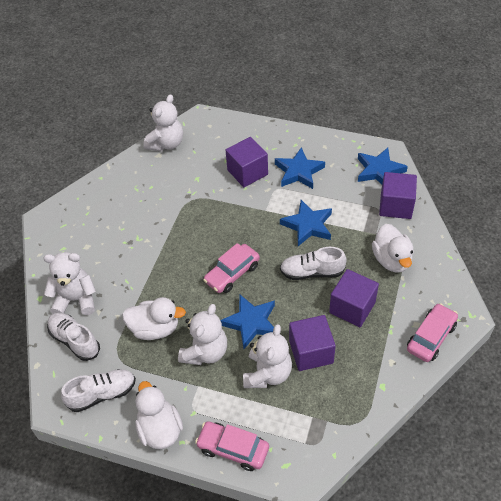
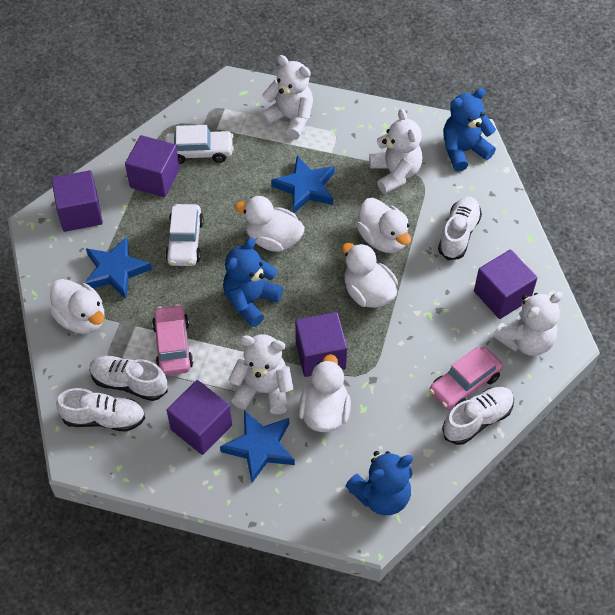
blue star: [220,295,275,349] [275,147,325,189] [280,200,332,246] [358,148,408,184] = 4 -> [85,236,152,299] [220,410,295,483] [271,156,335,213] = 3
blue teddy bear: none = 0 -> [223,238,283,327] [346,451,413,515] [443,88,496,172] = 3
pink car: [195,421,269,471] [203,243,260,293] [407,303,458,362] = 3 -> [152,304,193,376] [429,347,503,410] = 2
purple cube: [226,137,268,187] [289,315,336,371] [329,269,379,327] [379,172,417,219] = 4 -> [51,170,103,232] [125,135,180,197] [167,380,232,455] [295,312,347,377] [474,250,537,319] = 5
white car: none = 0 -> [165,125,234,164] [165,204,204,266] = 2
white duck: [122,297,186,340] [135,381,183,449] [372,224,414,273] = 3 -> [50,279,105,334] [235,196,305,252] [299,354,351,432] [342,243,398,308] [357,198,411,253] = 5
white shoe: [47,313,100,361] [61,369,136,412] [280,247,347,280] = 3 -> [56,388,145,432] [89,356,168,401] [438,197,482,260] [442,387,514,445] = 4

